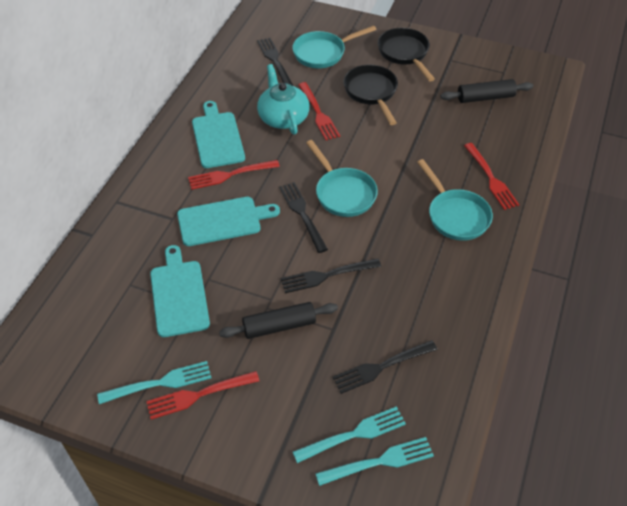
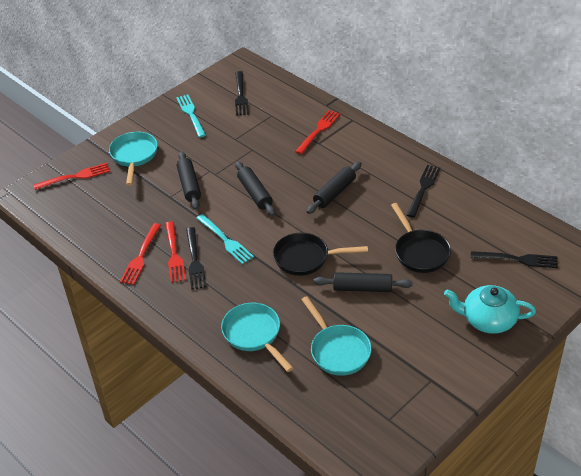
black rolling pin: [219,302,338,339] [440,79,533,103] = 2 -> [177,151,201,210] [235,161,275,216] [307,161,362,214] [313,272,413,292] = 4
turquoise cutting board: [150,245,210,337] [177,197,280,246] [192,101,245,168] = 3 -> none = 0
turquoise fork: [97,361,211,404] [293,406,406,463] [316,437,434,486] = 3 -> [176,95,206,138] [196,214,254,264] = 2

